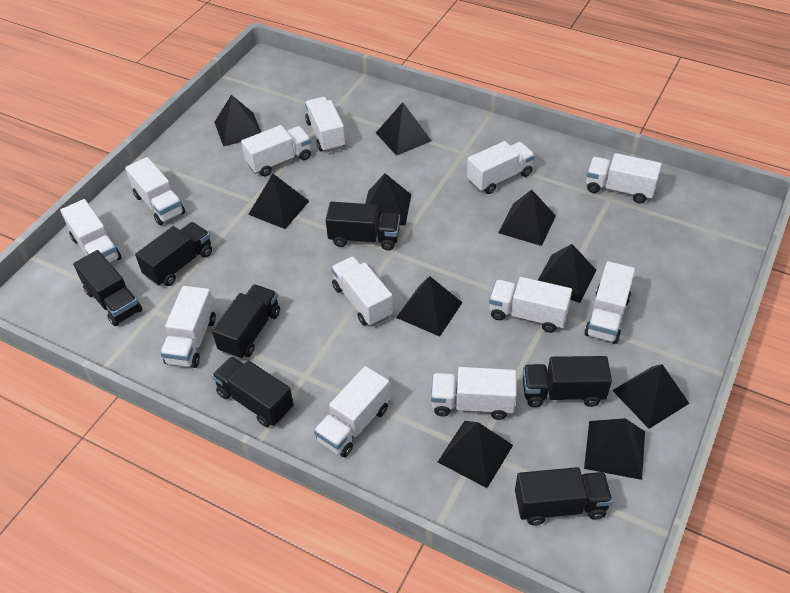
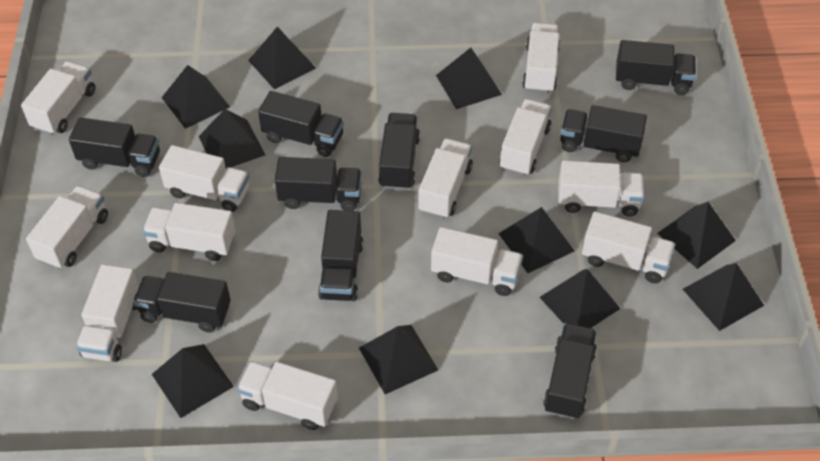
black truck: [73,250,142,326] [135,222,212,286] [212,284,280,359] [212,356,294,427] [326,202,400,250] [515,467,613,525] [523,356,612,407] = 7 -> [69,117,160,177] [133,272,231,333] [258,91,344,157] [275,157,362,211] [318,210,364,301] [378,113,420,190] [543,323,597,419] [560,105,647,162] [616,40,696,95] = 9

